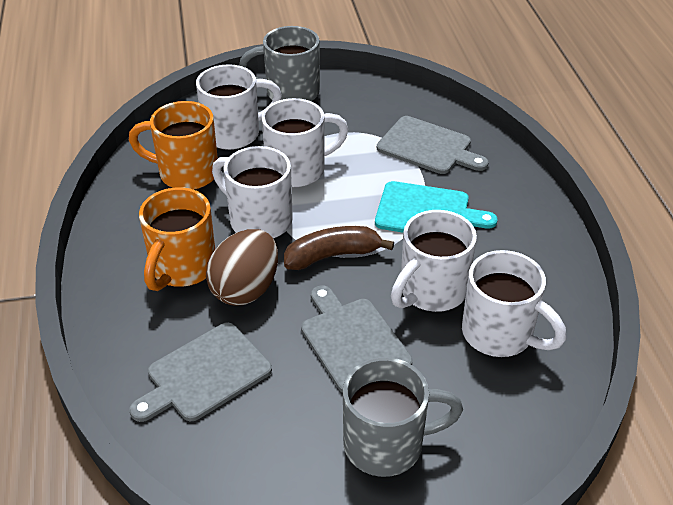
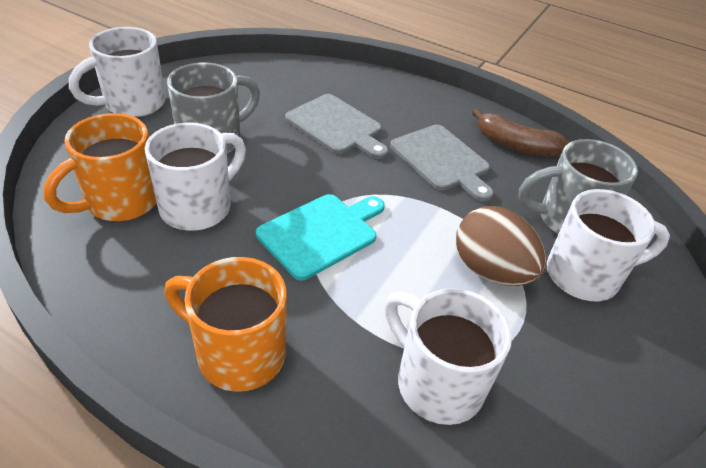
grey cutting board: [129,322,272,422] [301,285,413,393] [377,116,489,174] = 3 -> [285,94,388,159] [390,125,493,202] = 2
white mug: [196,64,282,150] [212,146,293,238] [261,98,349,187] [391,210,477,312] [462,250,566,357] = 5 -> [69,27,166,117] [145,123,246,231] [384,288,512,425] [547,189,670,301] = 4

